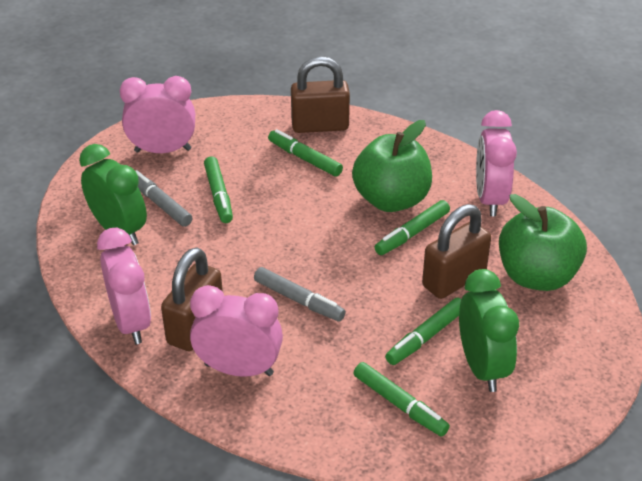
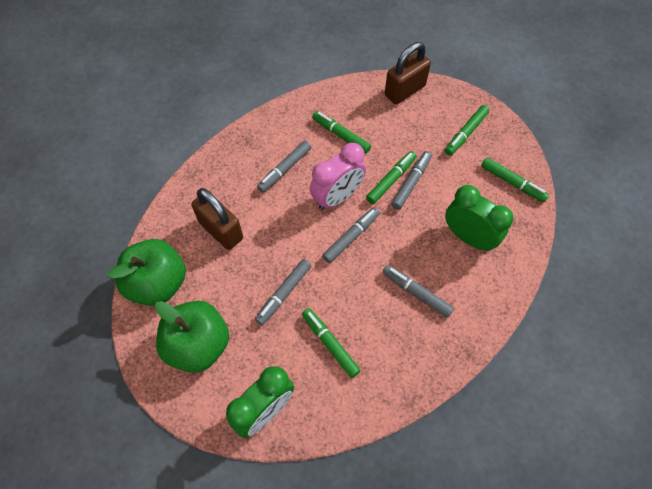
brown padlock: [161,248,223,351] [291,56,350,133] [422,204,491,299] = 3 -> [191,188,243,250] [385,42,431,104] = 2
grey marker: [136,170,193,227] [254,267,346,321] = 2 -> [255,259,311,325] [257,141,311,192] [322,207,380,263] [383,265,454,318] [391,151,432,210] = 5
pink clock: [97,228,151,344] [120,76,195,153] [190,285,283,377] [476,110,517,216] = 4 -> [310,143,366,210] = 1

